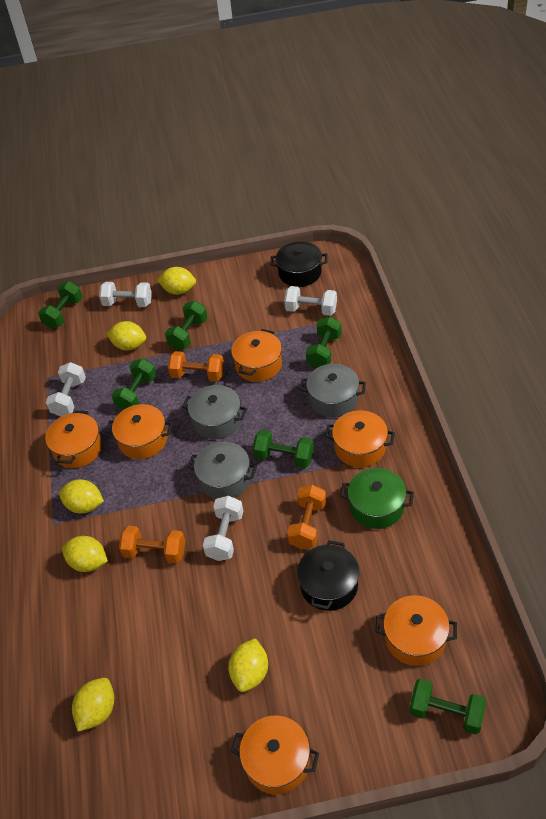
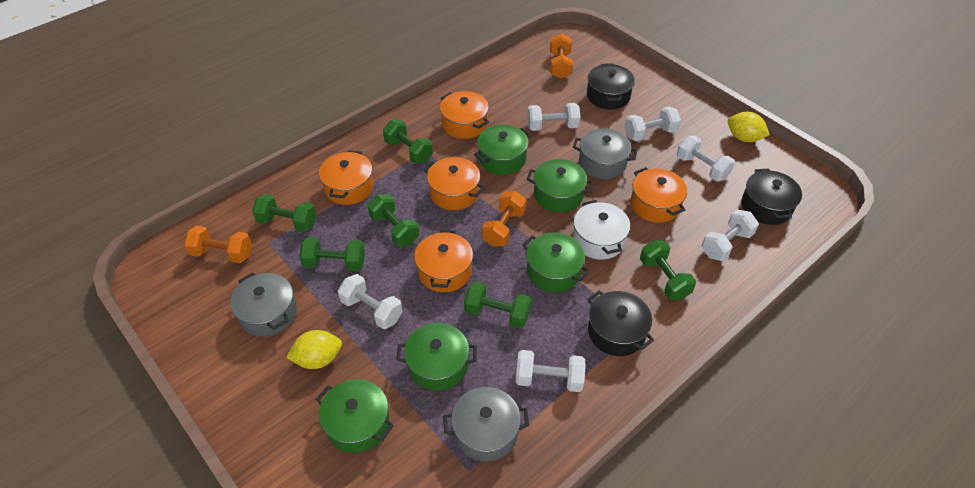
black pot: [270,241,328,287] [297,540,360,611] = 2 -> [587,63,635,110] [587,291,654,356] [742,168,802,225] = 3
green pot: [340,468,414,529] = 1 -> [316,379,394,453] [396,323,477,391] [474,124,531,175] [523,233,590,292] [527,159,594,212] = 5
orange pot: [45,410,102,468] [106,404,173,459] [231,329,282,382] [231,715,319,794] [325,410,395,467] [375,595,457,666] = 6 -> [319,150,374,205] [414,230,473,292] [424,157,485,210] [440,91,489,139] [631,167,687,223] = 5
white dumbbell: [46,362,86,417] [99,282,152,307] [203,496,243,561] [284,286,337,316] = 4 -> [338,274,403,329] [516,350,586,392] [527,103,581,131] [624,107,681,141] [677,136,735,182] [702,210,759,261] = 6
white pot: none = 0 -> [573,200,631,260] = 1
yellow lemon: [59,479,104,514] [62,536,108,572] [72,678,114,732] [106,321,146,351] [157,267,196,295] [228,638,268,692] = 6 -> [286,330,342,369] [728,112,770,142] = 2

